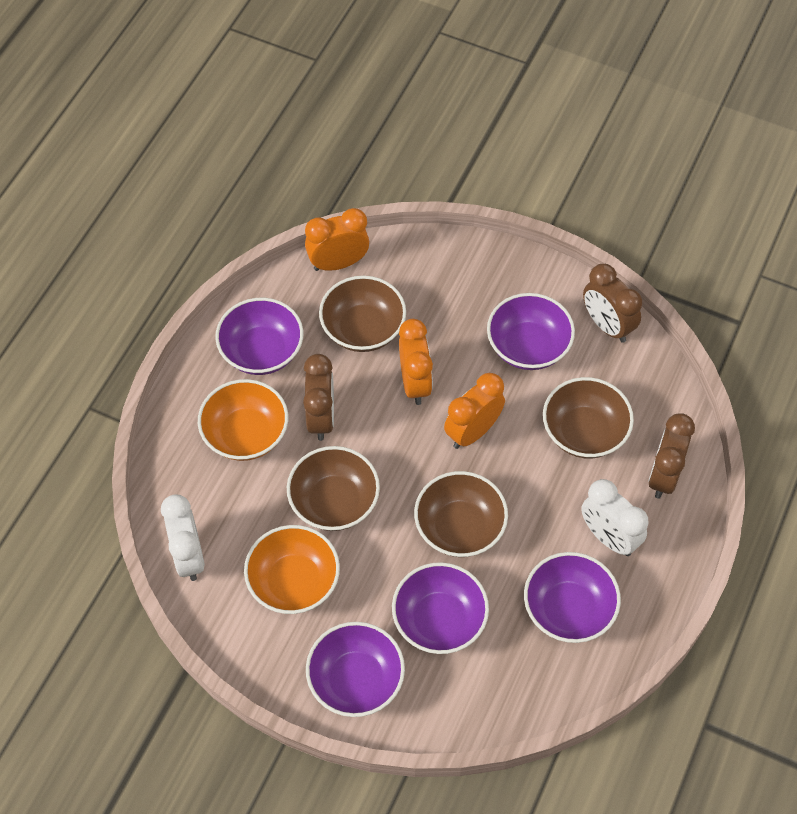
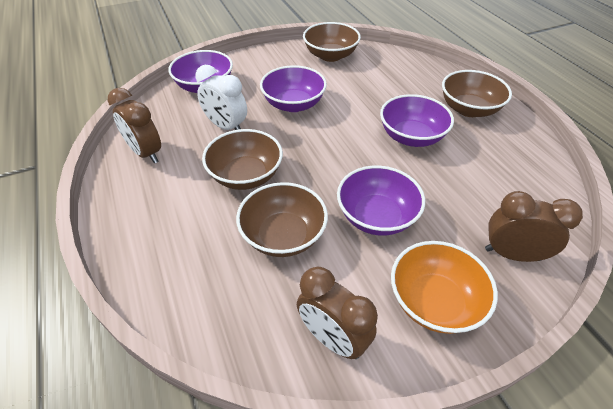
orange bowl: [198,379,288,461] [244,525,340,614] = 2 -> [391,241,498,334] = 1
orange clock: [305,208,369,271] [399,319,433,405] [444,373,505,449] = 3 -> none = 0
purple bowl: [215,298,303,375] [306,622,405,717] [392,562,489,654] [487,293,575,370] [524,552,621,643] = 5 -> [168,50,233,93] [260,65,327,112] [337,166,425,236] [380,94,454,147] = 4
white clock: [161,494,205,581] [581,479,649,556] = 2 -> [196,65,247,130] = 1

